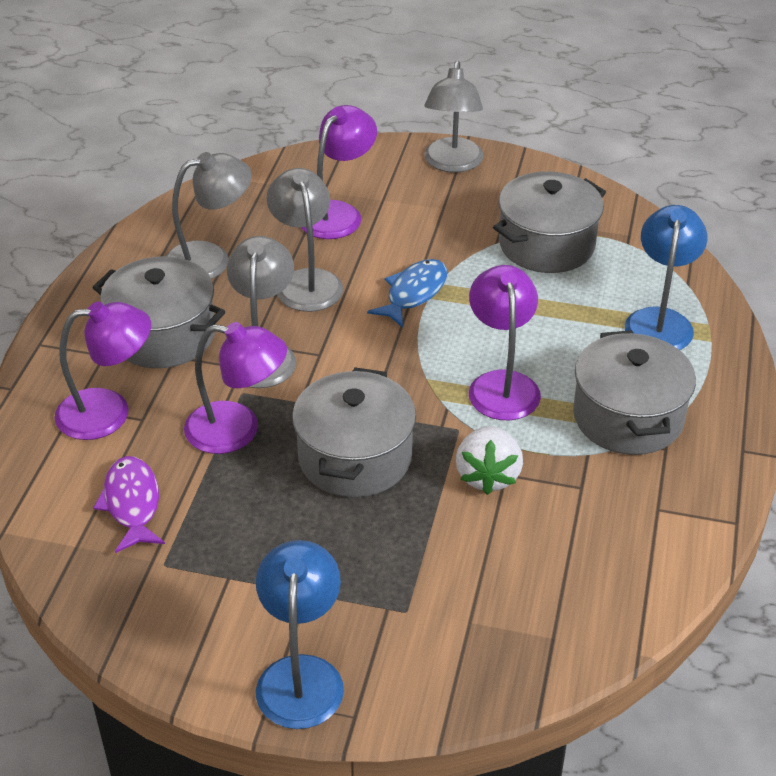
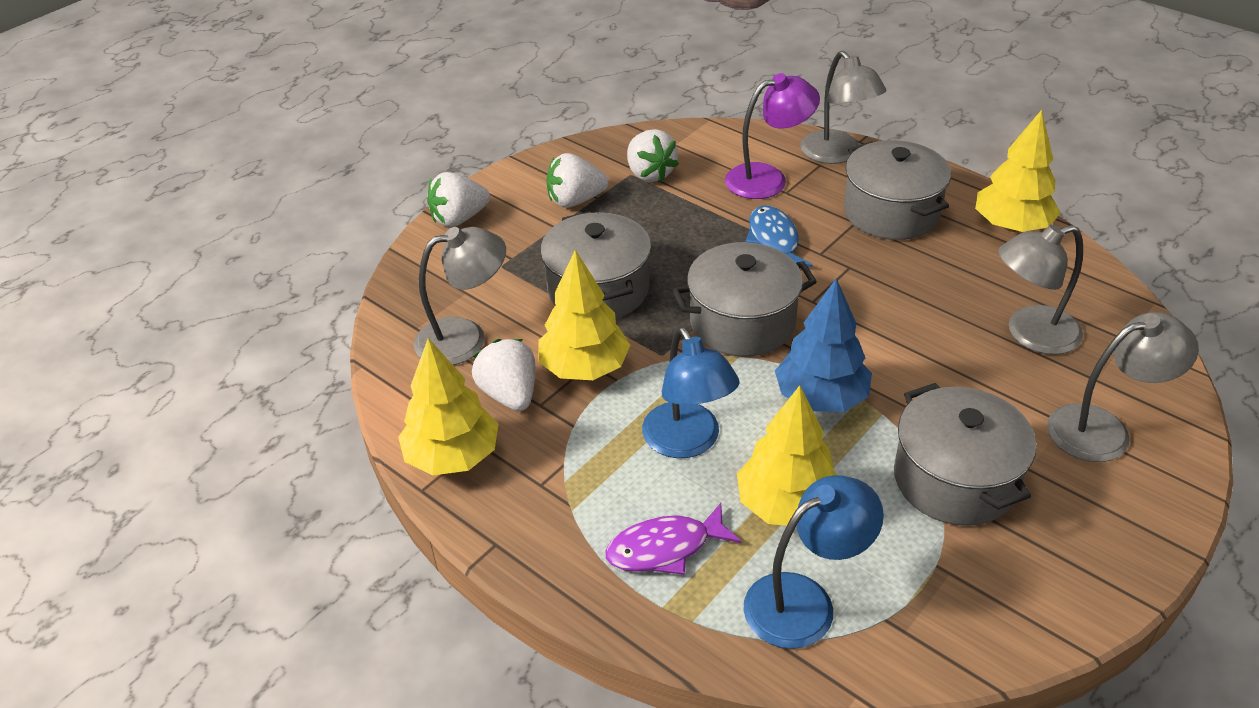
blue tree: none = 0 -> [775,278,872,412] = 1
purple lamp: [55,302,151,440] [184,322,287,454] [301,105,377,239] [469,265,541,420] = 4 -> [725,73,820,199] = 1
white strawberry: [456,426,523,495] = 1 -> [427,172,490,227] [472,339,535,411] [546,153,609,208] [627,129,679,182] = 4
yellow tree: none = 0 -> [398,338,498,476] [539,250,630,380] [737,385,837,526] [975,110,1061,232] = 4

